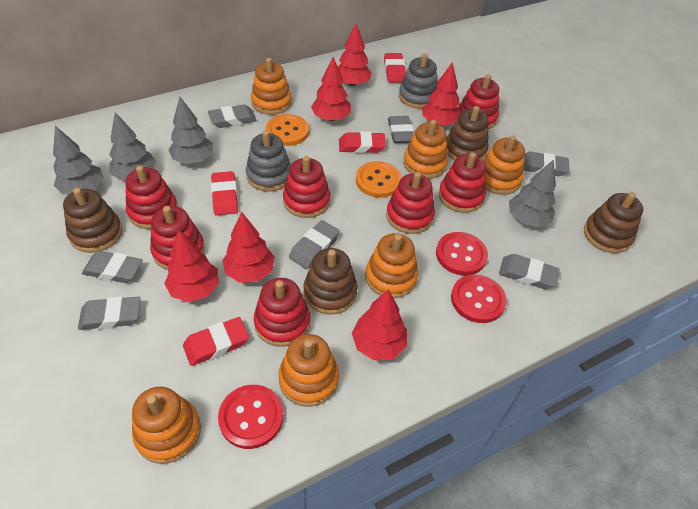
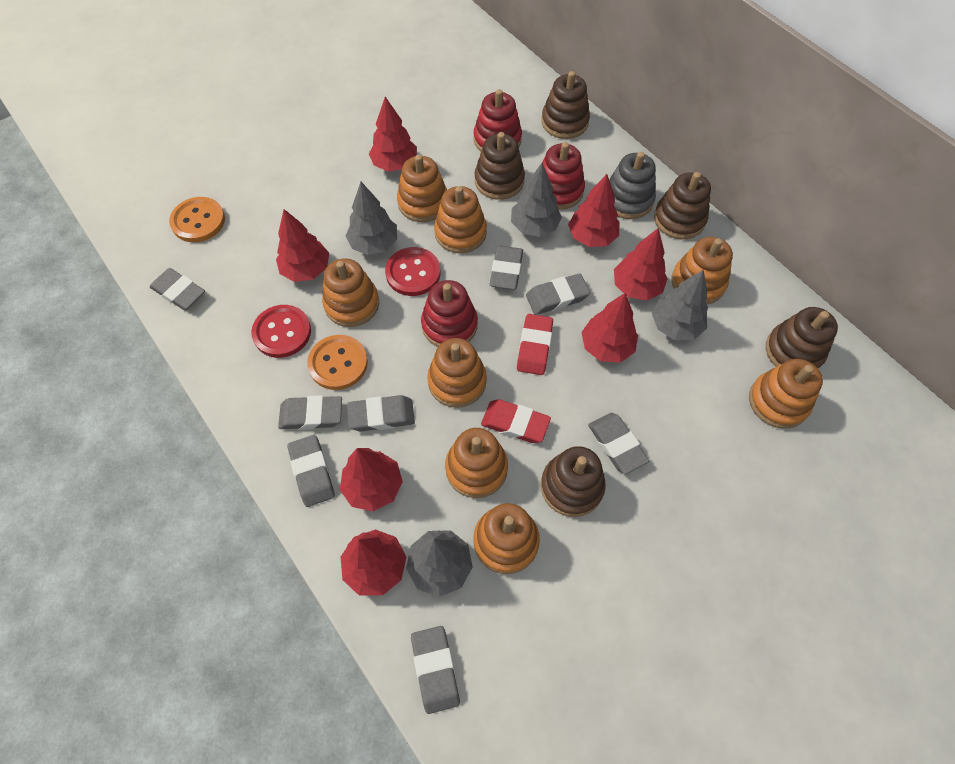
brown stacking toy: [63,188,122,253] [303,248,358,315] [446,106,489,161] [584,192,643,253] = 4 -> [475,132,525,200] [541,71,590,139] [541,446,606,517] [654,172,711,239] [766,307,838,369] = 5
grey eraser: [78,296,141,330] [82,251,143,283] [208,105,257,128] [289,220,340,269] [388,116,414,143] [499,254,560,289] [524,152,570,176] = 7 -> [150,268,205,310] [278,395,342,430] [287,435,335,507] [347,395,415,431] [411,626,460,714] [490,246,523,290] [526,274,590,315] [588,413,649,474] = 8
grey stacking toy: [246,131,291,192] [399,53,438,109] = 2 -> [609,152,656,219] = 1
orange stacking toy: [132,386,201,464] [251,58,292,115] [278,334,339,407] [365,233,418,298] [403,120,448,179] [483,135,525,195] = 6 -> [322,258,379,327] [397,155,447,222] [427,338,487,408] [434,186,487,253] [445,428,508,498] [474,503,540,574] [671,237,733,304] [749,359,823,429] = 8
red button: [218,385,283,449] [436,232,488,275] [451,275,507,323] = 3 -> [251,305,311,358] [385,247,441,296] = 2
red eraser: [183,317,249,366] [211,171,238,216] [339,131,386,153] [384,53,406,83] = 4 -> [481,399,551,443] [517,314,553,375] = 2
red stacking toy: [125,166,178,229] [150,206,205,270] [254,278,310,347] [283,156,330,218] [386,172,435,234] [439,152,486,213] [458,74,499,129] = 7 -> [421,280,478,347] [474,89,522,151] [542,142,585,210] = 3
red tree: [164,229,219,302] [223,212,275,283] [311,57,351,121] [338,23,372,86] [352,289,407,360] [422,62,461,126] = 6 -> [276,209,329,282] [340,448,403,511] [341,529,406,596] [369,97,417,172] [568,174,619,247] [581,293,638,363] [614,228,668,300] = 7

